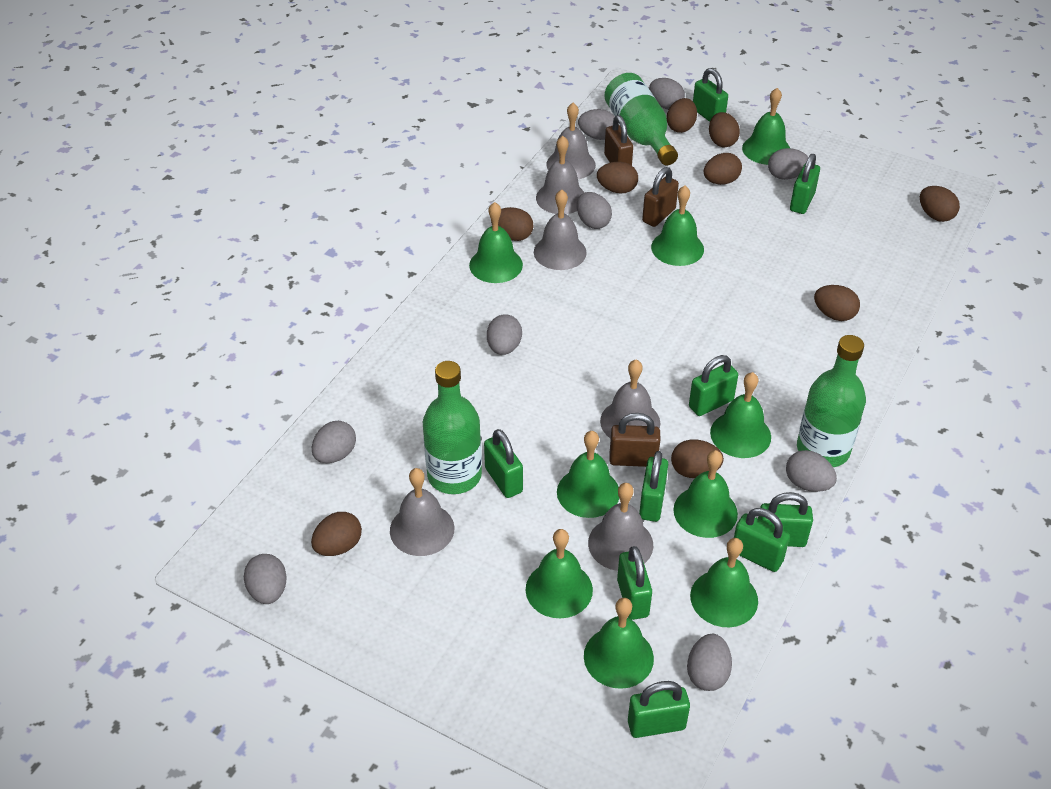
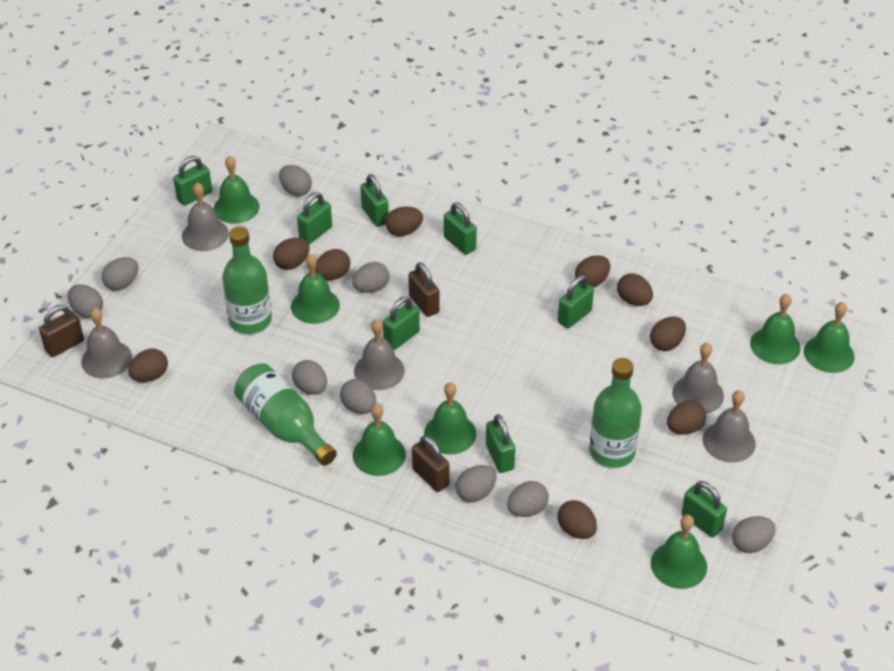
green bell: [469,202,523,283] [526,529,593,618] [557,431,619,518] [584,598,654,689] [651,186,704,266] [673,450,738,538] [690,538,758,627] [710,372,771,458] [742,88,790,165] = 9 -> [213,155,260,224] [291,254,340,324] [353,403,406,476] [424,382,476,454] [651,515,707,589] [750,294,801,364] [804,302,855,373] = 7
green padlock: [484,429,523,498] [617,546,652,620] [628,681,690,738] [639,451,668,522] [689,355,738,416] [693,68,728,122] [734,508,790,572] [758,492,813,547] [790,154,820,214] = 9 -> [173,156,212,206] [297,192,332,244] [360,174,389,227] [383,296,420,350] [444,202,477,255] [486,414,515,473] [557,275,594,329] [681,481,727,538] = 8
grey bell: [390,468,454,556] [534,190,587,270] [536,136,585,214] [547,103,596,179] [588,483,653,571] [600,360,660,439] = 6 -> [81,308,132,379] [182,183,229,251] [354,319,405,390] [672,343,724,414] [703,390,756,463] = 5

